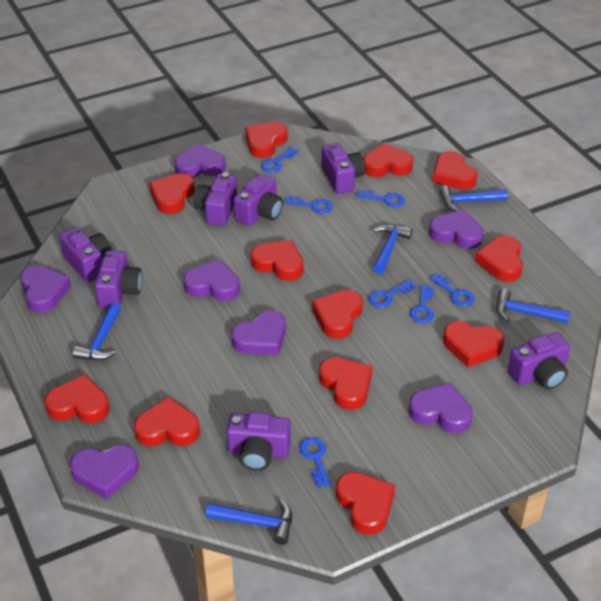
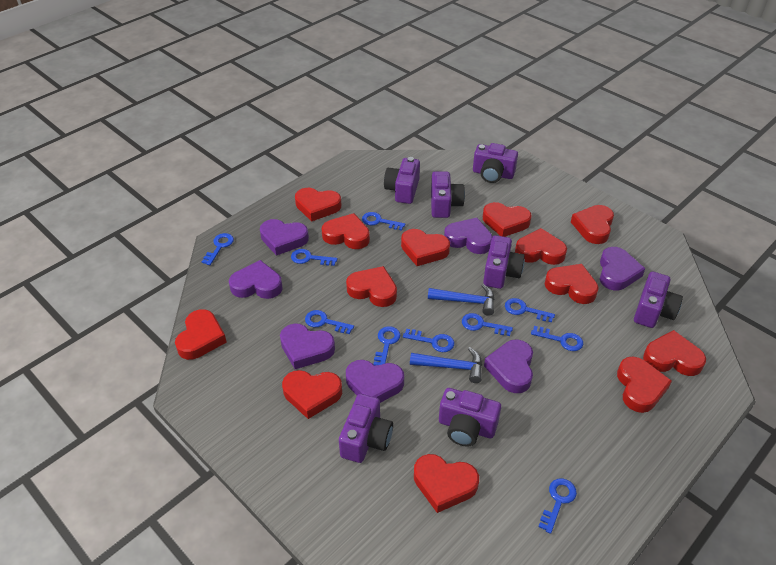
blue hammer: [73,303,121,361] [206,500,292,545] [373,224,412,274] [439,186,508,211] [496,288,570,323] = 5 -> [410,347,482,383] [428,284,495,316] = 2
blue key: [261,147,298,173] [284,196,333,214] [299,438,331,487] [357,190,405,207] [369,280,416,308] [410,285,434,323] [430,273,475,306] = 7 -> [202,233,234,265] [291,249,338,266] [305,310,354,334] [362,212,405,231] [374,326,400,366] [403,329,454,352] [462,313,513,336] [505,298,555,323] [531,326,583,351] [538,478,577,534] = 10
red heart: [45,374,109,423] [134,397,200,447] [149,173,195,214] [245,122,287,158] [251,240,304,281] [312,290,363,339] [319,357,372,410] [336,472,395,535] [363,143,413,177] [432,151,477,190] [443,321,504,367] [475,236,523,282] = 12 -> [175,309,227,360] [282,370,342,419] [295,188,341,222] [321,213,370,249] [346,266,397,307] [401,229,450,266] [414,454,479,513] [483,202,532,237] [515,228,567,265] [545,264,599,304] [571,205,614,244] [617,356,672,413] [643,330,706,376] = 13

